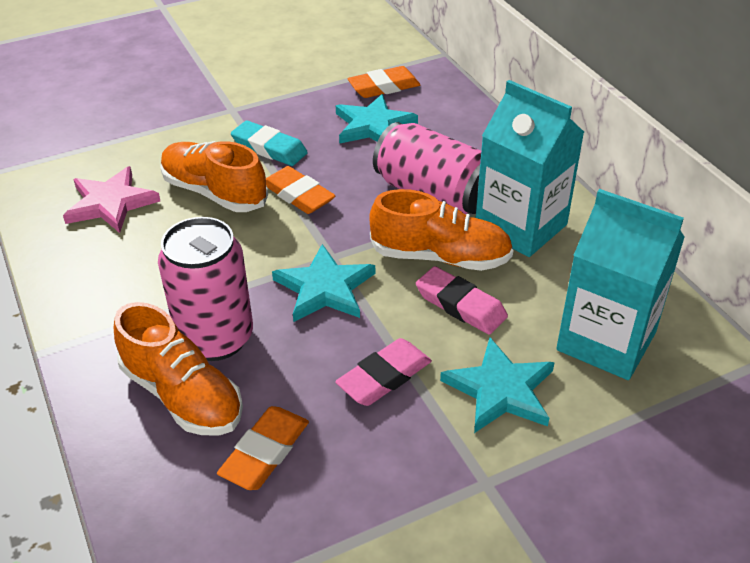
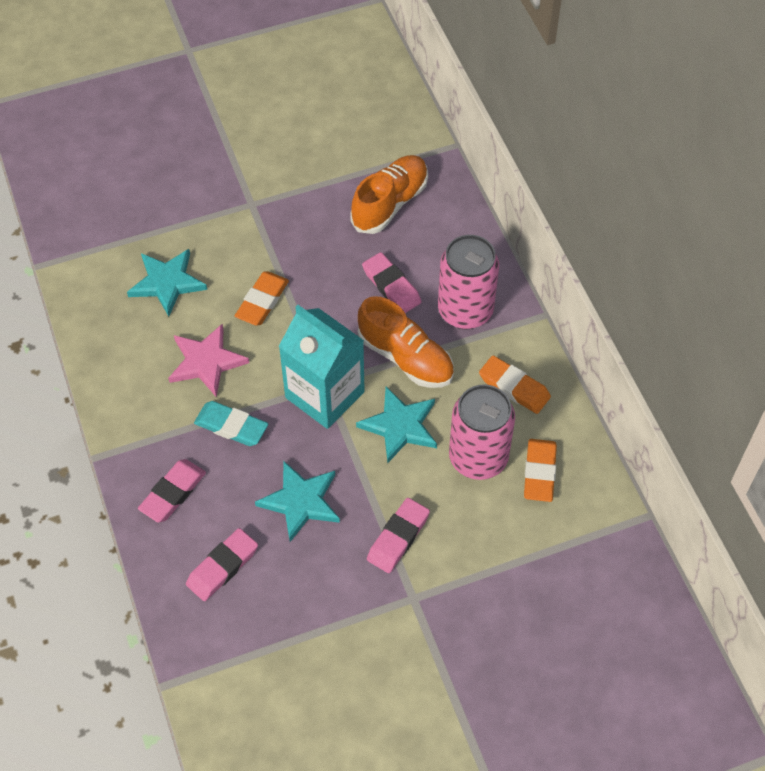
orange shoe: [114,302,243,435] [160,141,268,212] [369,189,513,271] = 3 -> [350,155,428,234] [358,296,454,388] = 2
pink eraser: [335,338,432,406] [416,266,508,335] = 2 -> [138,459,206,522] [186,528,258,601] [362,252,422,313] [367,498,430,573] = 4
turquoise carton: [476,80,584,257] [556,189,685,380] = 2 -> [278,305,365,429] = 1

